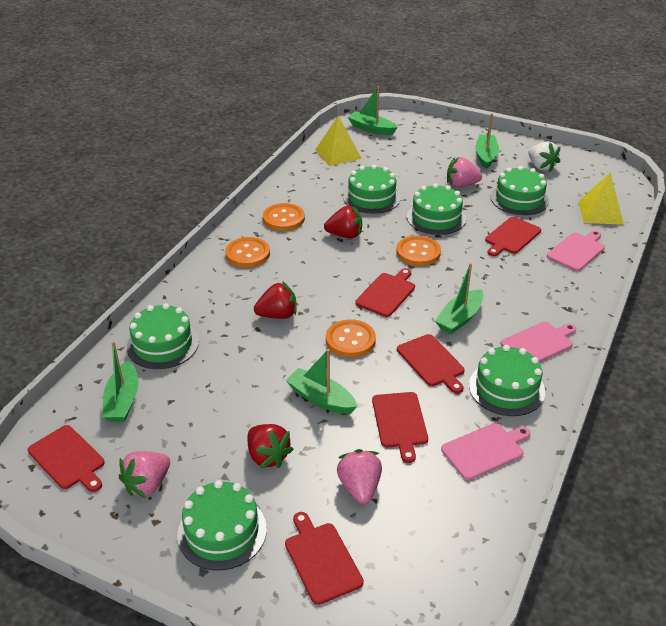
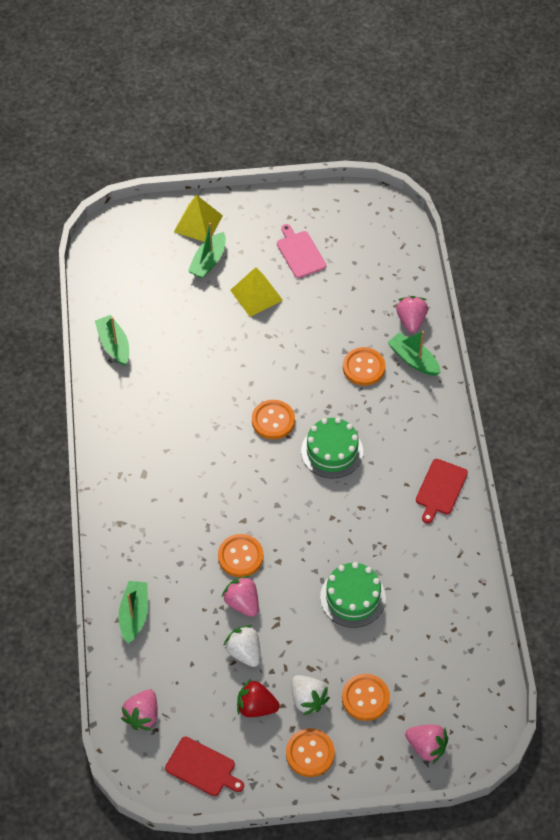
green boat: [102,341,138,422] [286,349,358,414] [348,86,398,135] [435,263,483,334] [475,113,499,169] = 5 -> [95,315,129,366] [119,581,148,644] [188,223,226,279] [388,331,441,376] = 4
green cake: [127,303,199,369] [177,480,267,571] [343,165,401,214] [407,183,466,235] [469,345,545,416] [491,166,549,215] = 6 -> [301,417,363,479] [320,562,386,628] = 2
orange button: [225,237,270,268] [263,203,305,231] [326,319,376,357] [396,235,441,266] = 4 -> [218,534,264,577] [252,400,295,439] [286,728,335,777] [342,674,390,721] [343,347,385,386] = 5
pink cutting board: [441,423,530,480] [500,322,577,362] [547,230,605,271] = 3 -> [277,224,326,278] = 1
pink strawberry: [119,451,170,498] [337,449,382,504] [447,157,482,187] = 3 -> [121,690,158,730] [222,576,259,617] [396,296,428,333] [405,724,448,764] = 4
red cutting board: [28,425,105,492] [285,512,364,605] [355,268,415,317] [372,392,428,463] [397,334,465,393] [485,217,541,256] = 6 -> [165,737,244,796] [416,459,468,524] = 2
red strawberry: [247,424,294,468] [254,281,297,319] [324,206,362,238] = 3 -> [237,679,280,717] = 1
white strawberry: [529,141,561,172] = 1 -> [223,625,261,667] [291,675,330,715] = 2

